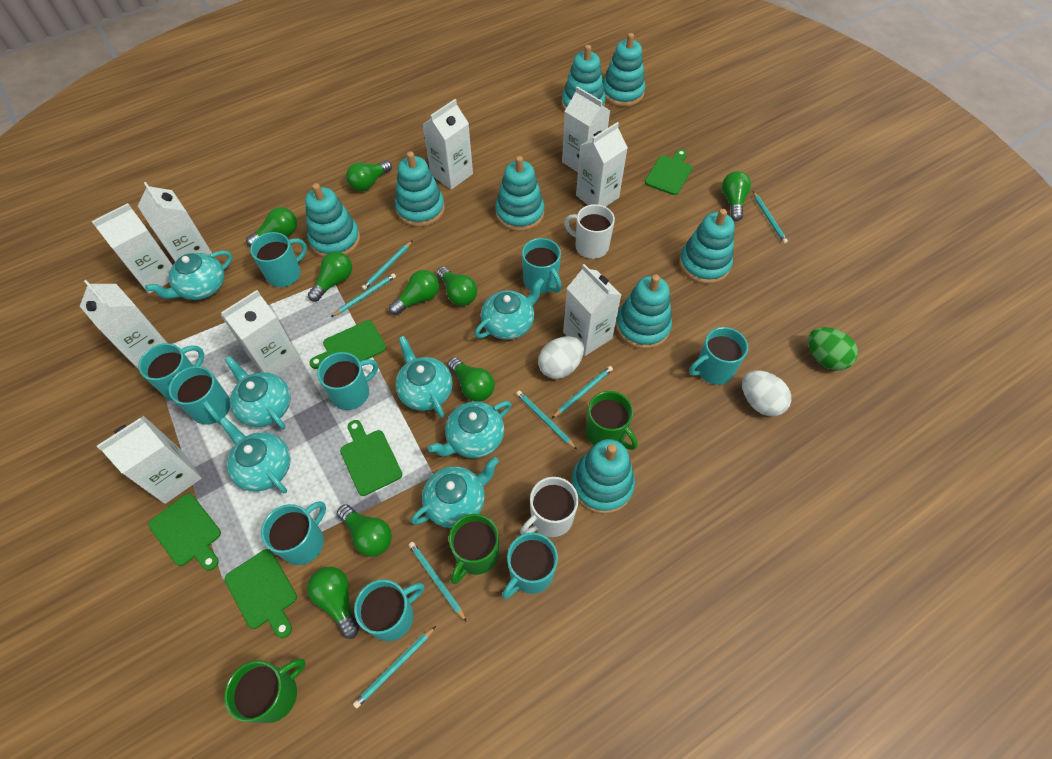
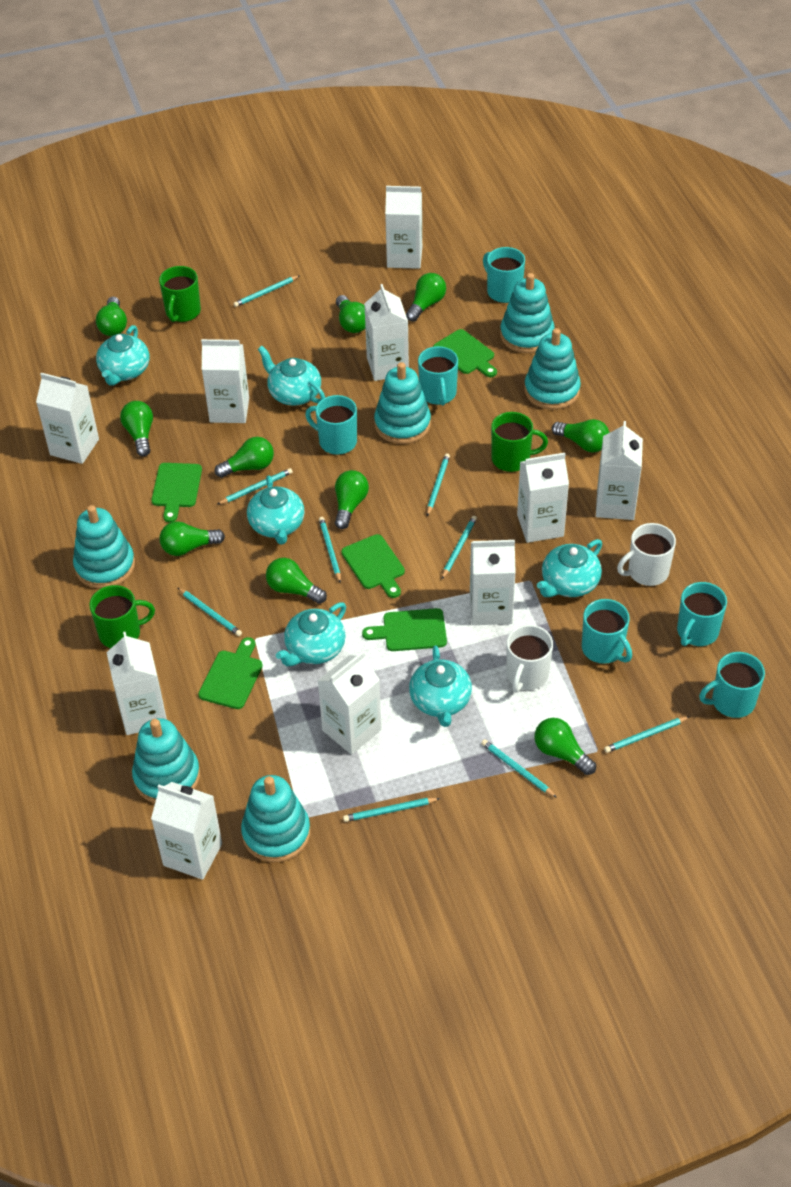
green egg: [808,327,858,371] = 1 -> none = 0
green light bulb: [246,207,297,247] [307,567,359,639] [308,252,352,302] [337,504,392,557] [346,160,392,191] [389,270,439,315] [437,267,477,306] [447,357,495,402] [722,171,751,221] = 9 -> [96,297,127,336] [120,401,153,457] [159,521,225,556] [214,437,274,478] [266,558,327,604] [335,470,369,529] [336,295,365,333] [406,273,446,322] [535,718,596,775] [552,419,609,453] = 10
turquoise mug: [138,343,204,401] [169,366,230,425] [250,232,307,287] [261,501,326,565] [317,352,378,410] [354,579,424,641] [502,532,558,599] [522,238,562,293] [689,327,748,385] = 9 -> [305,395,357,455] [418,346,458,406] [483,247,525,303] [582,599,632,664] [677,582,727,646] [699,652,765,718] = 6
turquoise pencil: [331,273,396,317] [353,626,436,709] [361,240,413,290] [409,542,467,622] [516,390,577,450] [552,366,613,418] [753,191,788,244] = 7 -> [178,588,242,636] [218,468,293,504] [233,275,300,307] [319,517,341,583] [343,798,440,822] [427,453,450,516] [442,516,477,579] [481,739,557,798] [604,716,690,753] = 9
turquoise stacking toy: [305,183,360,258] [395,151,445,227] [495,156,544,231] [562,45,606,111] [571,439,635,514] [603,33,645,107] [616,274,672,349] [679,209,735,284] = 8 -> [73,505,135,589] [132,718,200,803] [241,775,310,862] [374,362,431,444] [500,273,555,353] [524,328,581,410] = 6
turquoise teapot: [145,250,232,300] [219,417,291,493] [225,356,290,430] [395,336,453,418] [411,457,499,528] [428,401,512,458] [474,278,544,340] = 7 -> [96,325,149,386] [247,475,305,545] [258,346,325,406] [276,602,346,666] [409,645,472,727] [537,539,602,597] = 6
white carton: [80,280,167,370] [91,203,173,294] [97,416,202,504] [138,182,215,262] [221,290,300,375] [422,99,473,190] [562,86,611,172] [563,264,621,356] [576,122,628,207] = 9 -> [36,373,99,464] [107,631,167,735] [151,782,222,880] [201,339,249,423] [318,651,381,755] [364,284,409,381] [385,186,422,269] [470,540,516,625] [517,453,569,543] [596,421,643,520] = 10
white egg: [538,336,584,379] [742,370,791,416] = 2 -> none = 0

